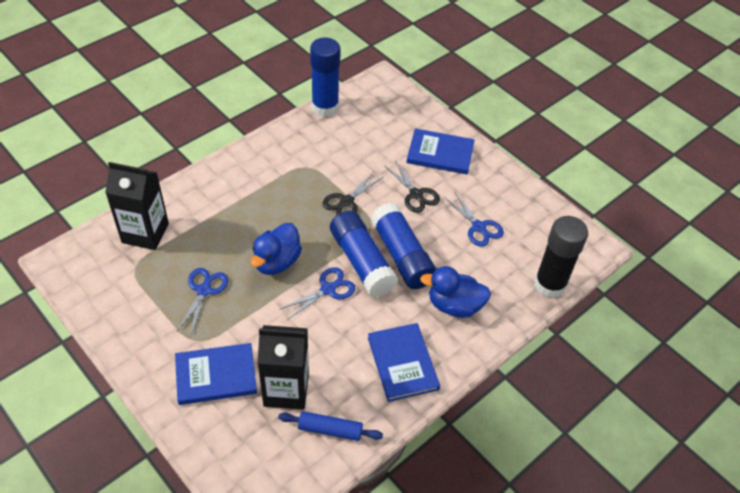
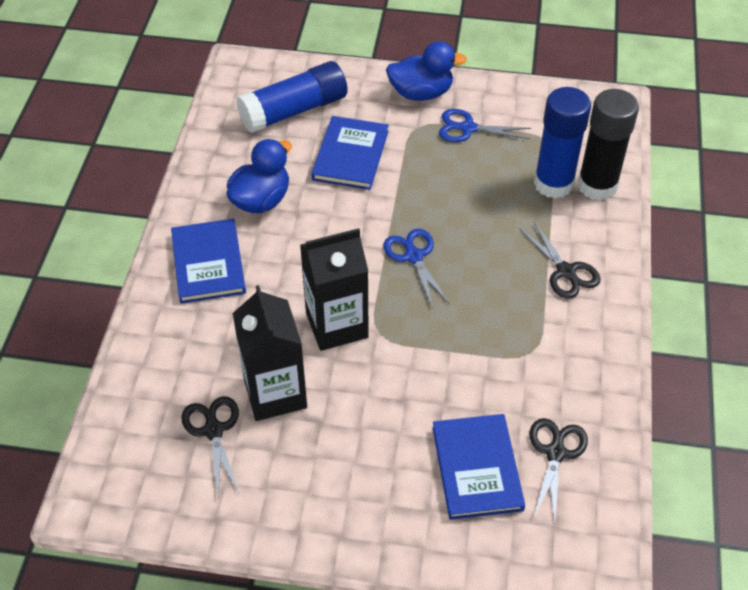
black scissors: [322,173,384,215] [384,161,440,213] = 2 -> [181,396,239,495] [519,221,601,299] [529,418,588,525] = 3
blue glue stick: [310,38,340,117] [330,211,398,297] [371,203,436,289] = 3 -> [236,61,348,133] [534,87,591,199] = 2
blue rolling pin: [278,411,383,441] = 1 -> none = 0
blue scissors: [177,268,228,335] [279,267,356,320] [444,191,504,247] = 3 -> [383,229,450,309] [439,109,531,142] = 2

